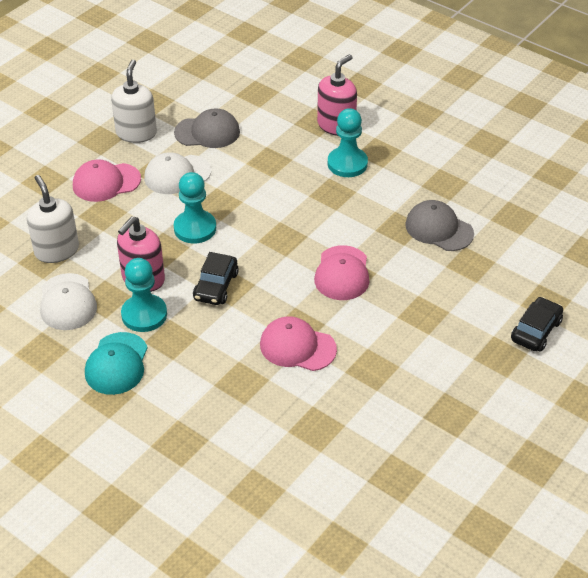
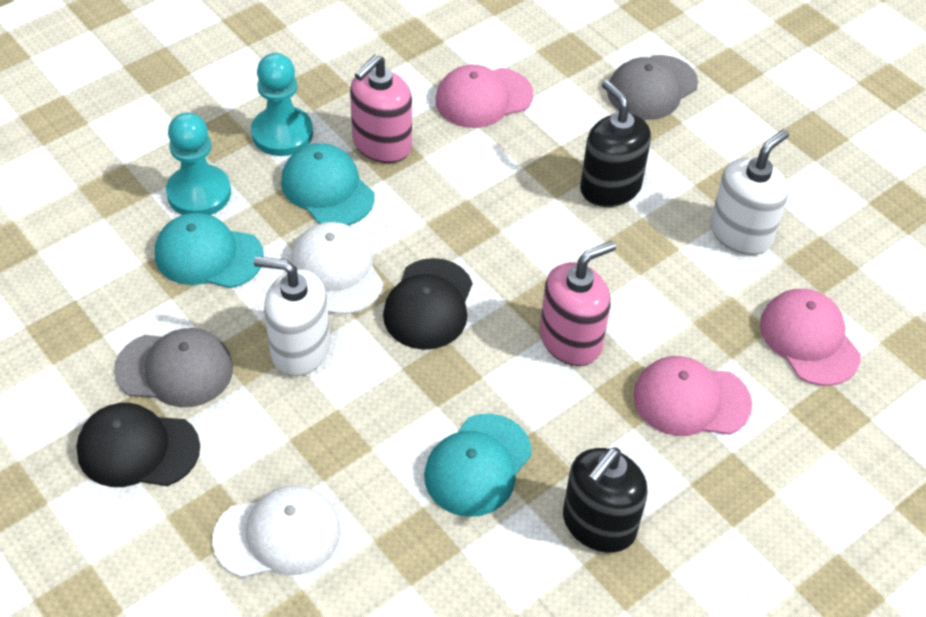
black cap: none = 0 -> [76,403,200,487] [383,258,472,350] = 2
black car: [193,252,239,305] [511,297,563,352] = 2 -> none = 0
black soap dispenser: none = 0 -> [563,447,648,553] [580,80,651,207] = 2
turquoise cap: [85,332,148,395] = 1 -> [155,213,264,288] [281,143,374,225] [424,413,532,517] = 3
turquoise pawn: [121,258,167,332] [174,172,216,243] [328,108,368,177] = 3 -> [166,112,231,215] [251,53,313,156] = 2

